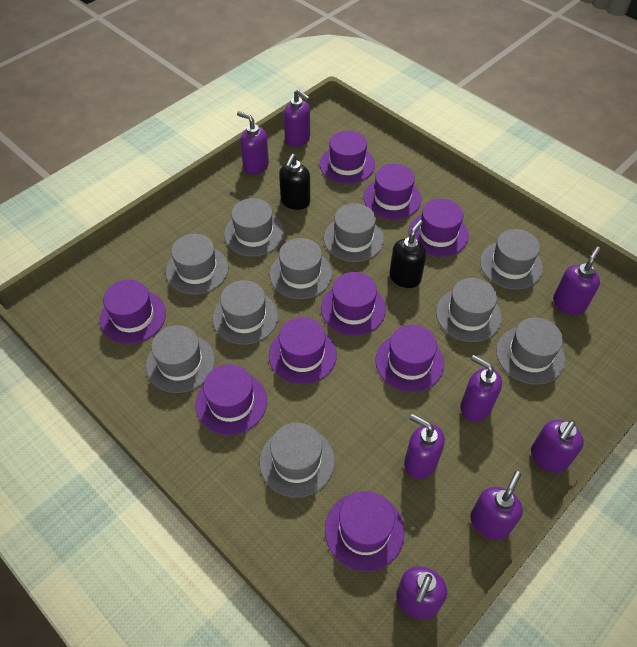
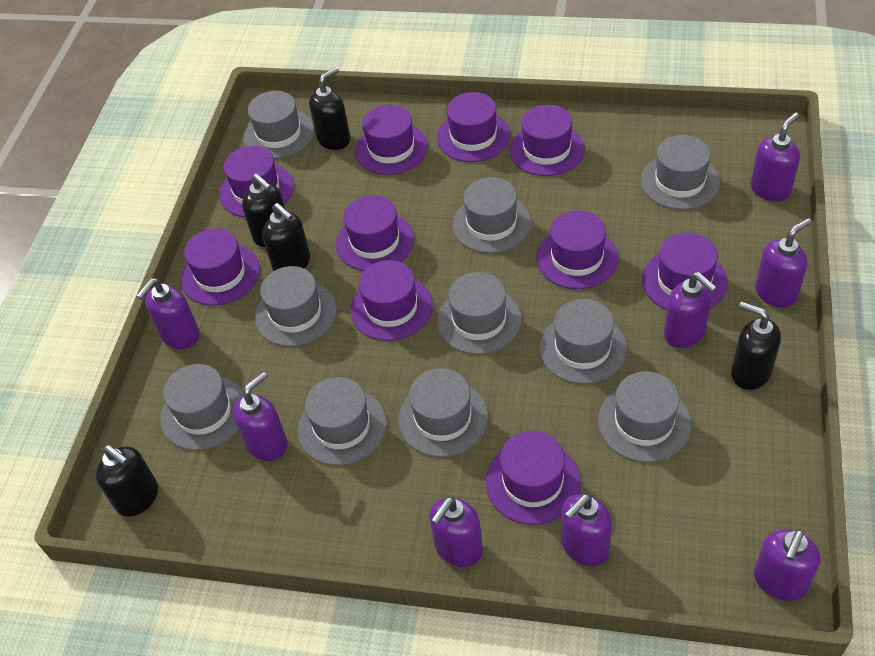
black soap dispenser: [279,154,310,210] [389,220,426,288] = 2 -> [96,445,158,517] [242,174,285,247] [262,203,310,271] [309,67,351,150] [731,302,781,390] = 5
purple hat: [100,280,166,344] [196,364,267,435] [269,317,337,384] [320,130,375,184] [321,272,386,336] [325,491,405,571] [364,164,421,220] [375,324,444,392] [409,198,469,257] = 9 -> [181,228,260,305] [219,146,294,217] [336,195,414,271] [350,260,433,341] [355,105,428,175] [437,92,510,162] [486,431,581,525] [510,105,585,176] [536,210,619,289] [642,233,728,310] = 10

